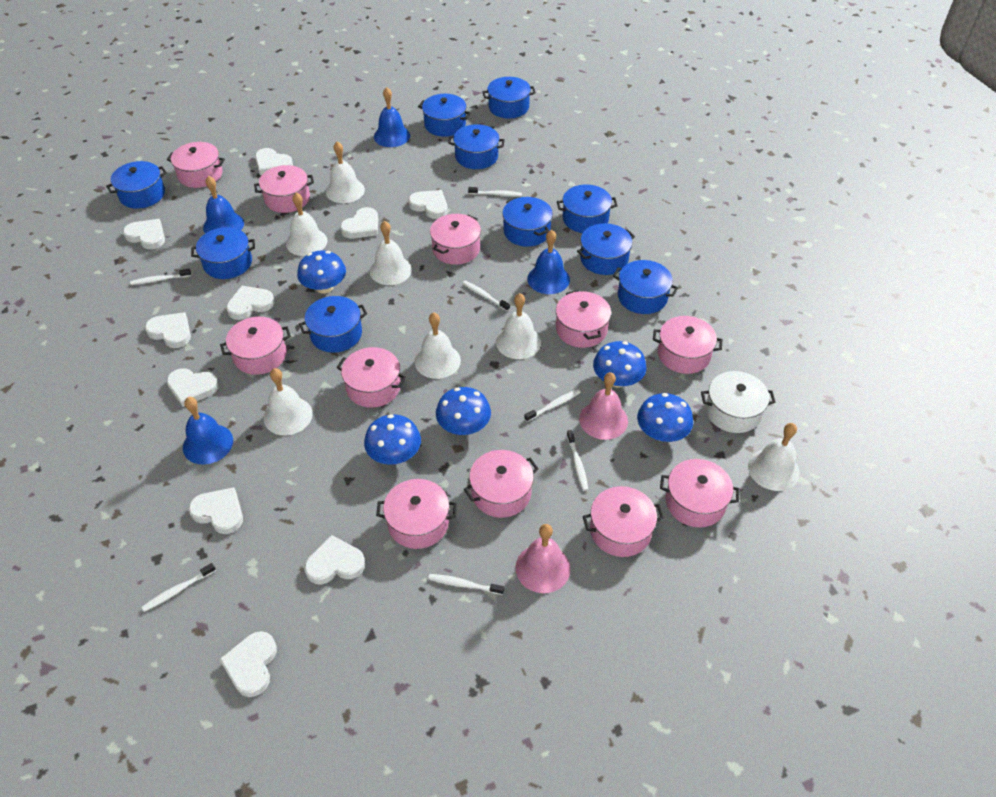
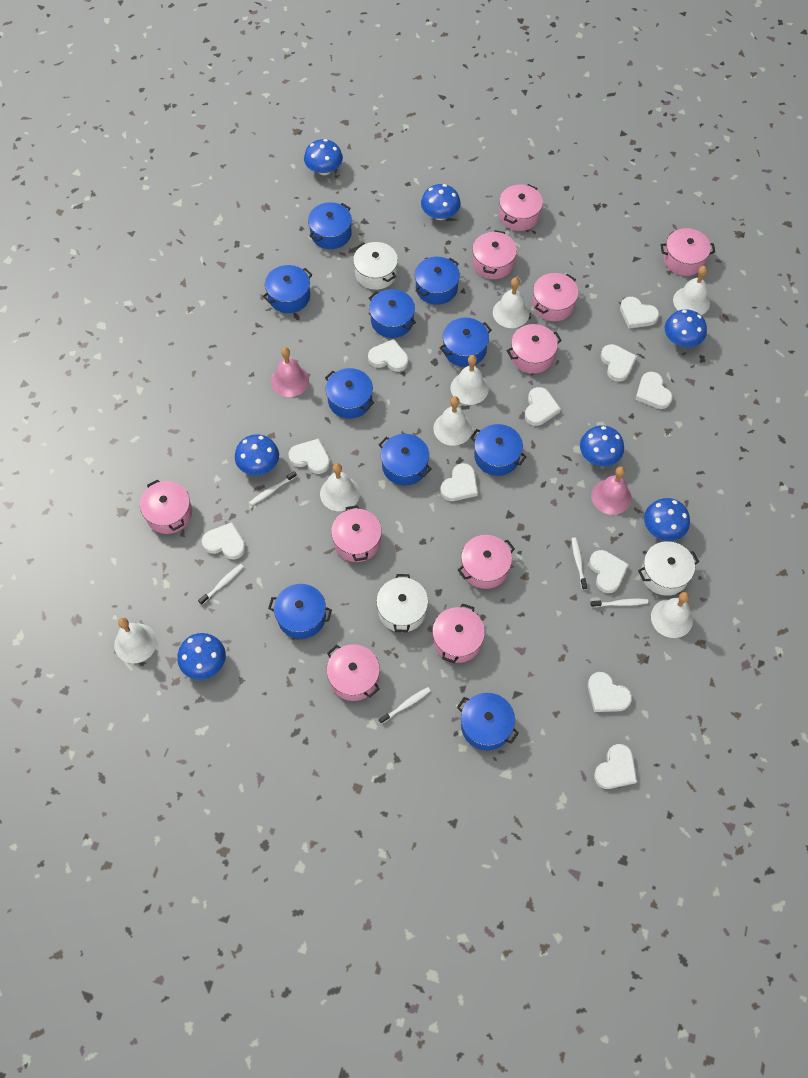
blue bell: [183,397,233,464] [203,176,244,234] [374,87,410,147] [527,230,570,294] = 4 -> none = 0
blue mushroom: [297,250,346,294] [364,414,421,465] [436,387,491,435] [593,341,646,388] [637,393,693,442] = 5 -> [177,633,226,680] [235,434,279,475] [304,139,343,175] [421,184,461,220] [580,425,624,466] [644,498,690,541] [665,309,707,347] = 7
pink pot: [167,142,225,188] [220,317,291,375] [254,165,314,213] [336,347,406,408] [376,479,457,549] [430,214,481,265] [464,450,539,518] [556,290,611,348] [583,486,664,557] [653,316,722,374] [660,459,740,527] = 11 -> [140,480,192,534] [326,644,380,701] [331,505,382,562] [432,603,485,663] [458,535,515,589] [472,230,517,279] [499,184,543,231] [506,324,562,374] [532,273,579,321] [661,228,715,276] = 10
white heart: [123,219,165,249] [145,312,191,348] [167,368,219,407] [188,487,243,534] [219,631,277,697] [226,286,275,320] [255,148,293,175] [304,535,365,584] [340,207,378,239] [408,190,448,219] = 10 -> [202,522,246,560] [288,439,330,474] [368,339,408,372] [441,463,478,501] [525,387,561,426] [588,672,632,712] [589,550,629,593] [594,744,637,789] [601,344,637,382] [620,297,659,329] [635,372,673,409] = 11
white pot: [701,371,775,433] = 1 -> [353,242,398,290] [376,574,428,632] [638,541,699,596] = 3
white toothbrush: [130,269,191,285] [142,563,216,612] [428,574,504,595] [462,281,510,311] [468,187,522,197] [524,389,581,422] [567,430,588,491] = 7 -> [198,564,244,605] [249,471,297,505] [379,687,431,724] [572,538,587,590] [591,599,648,607] = 5

